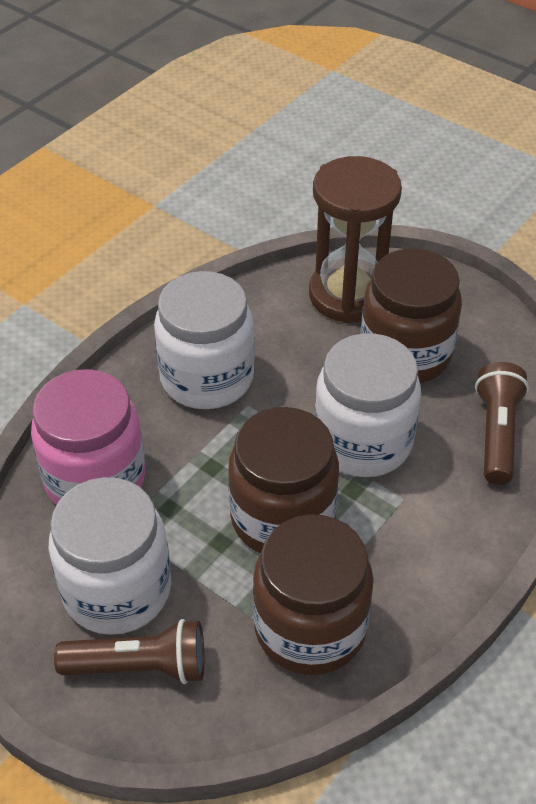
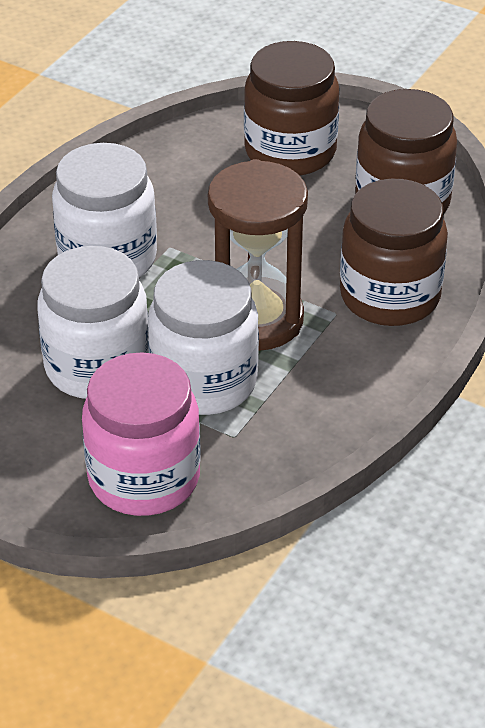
brown flashlight: [54,619,205,684] [475,362,529,485] = 2 -> none = 0

